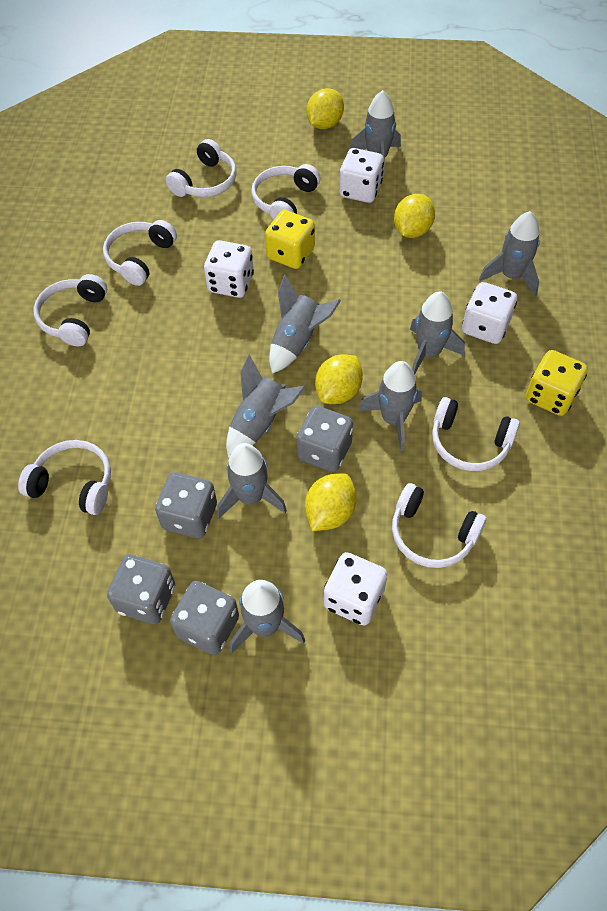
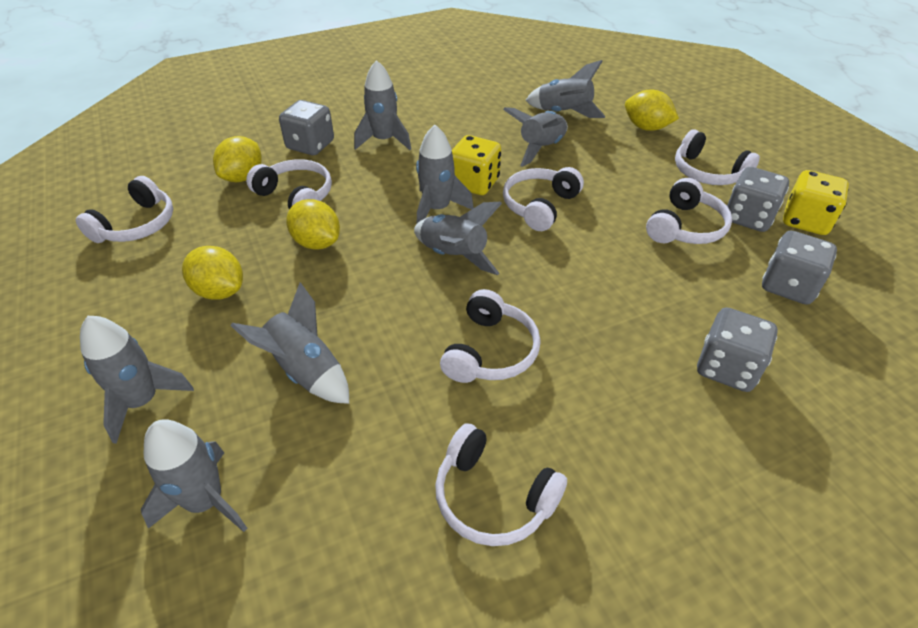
white dice: [204,240,254,298] [324,552,387,625] [339,148,384,203] [462,282,517,344] = 4 -> none = 0

